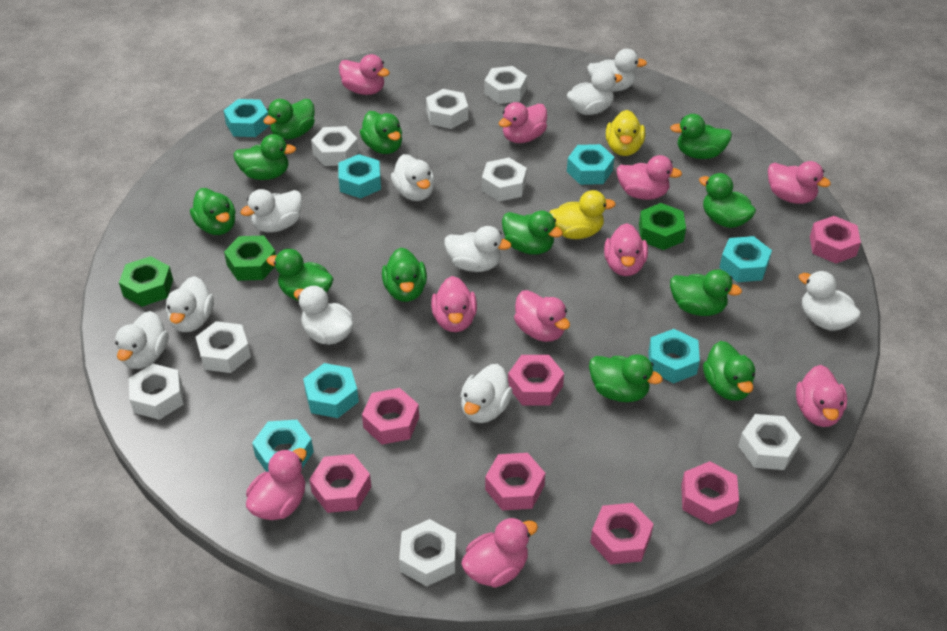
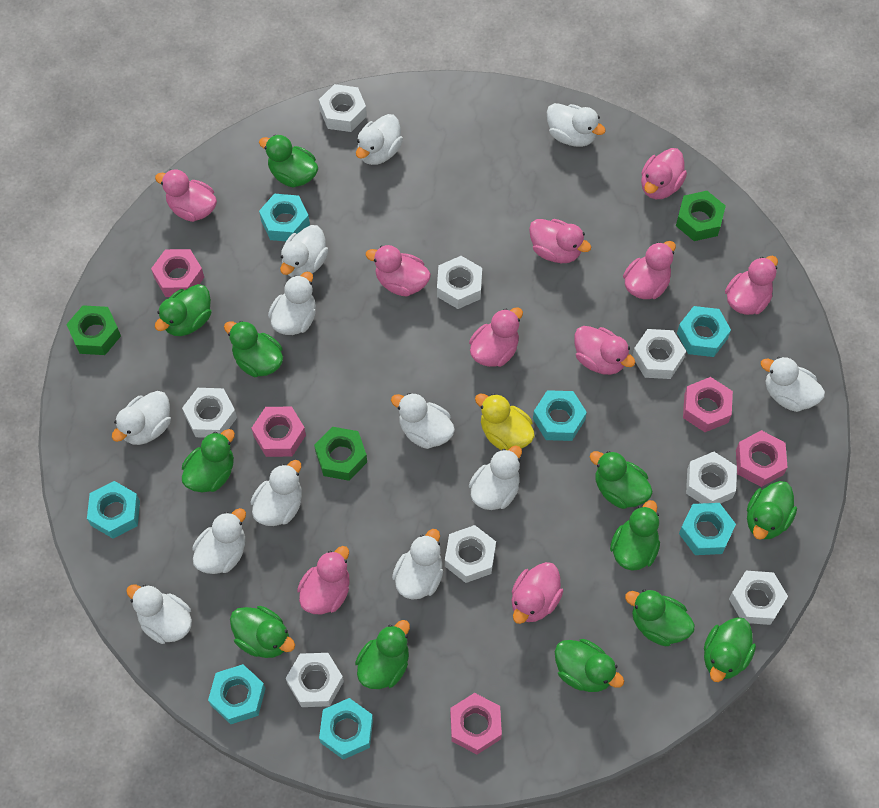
pink nut: [309,454,371,513] [362,388,419,445] [485,453,545,511] [508,355,564,406] [590,503,654,564] [681,461,739,525] [810,216,861,263] = 7 -> [151,249,204,297] [251,407,306,457] [450,693,502,754] [683,377,733,432] [736,430,788,487] = 5
white duck: [115,311,168,369] [166,276,214,332] [241,189,302,233] [294,286,354,345] [391,154,434,201] [444,226,511,272] [460,364,513,423] [567,67,623,115] [587,49,647,92] [799,271,861,331] = 10 -> [112,391,171,445] [126,585,192,644] [192,508,246,574] [250,460,302,526] [268,272,316,335] [280,225,328,278] [356,114,403,165] [391,393,455,449] [392,529,443,600] [469,445,522,510] [547,103,606,147] [760,357,825,412] = 12
yellow duck: [549,190,616,239] [606,110,645,156] = 2 -> [475,393,535,450] = 1

